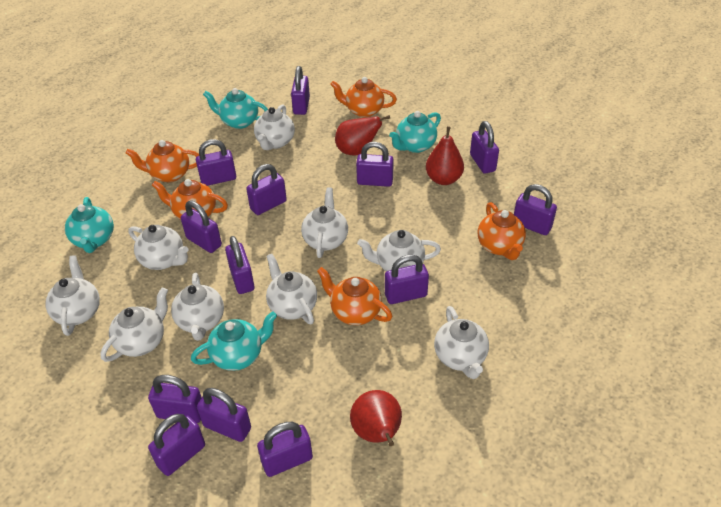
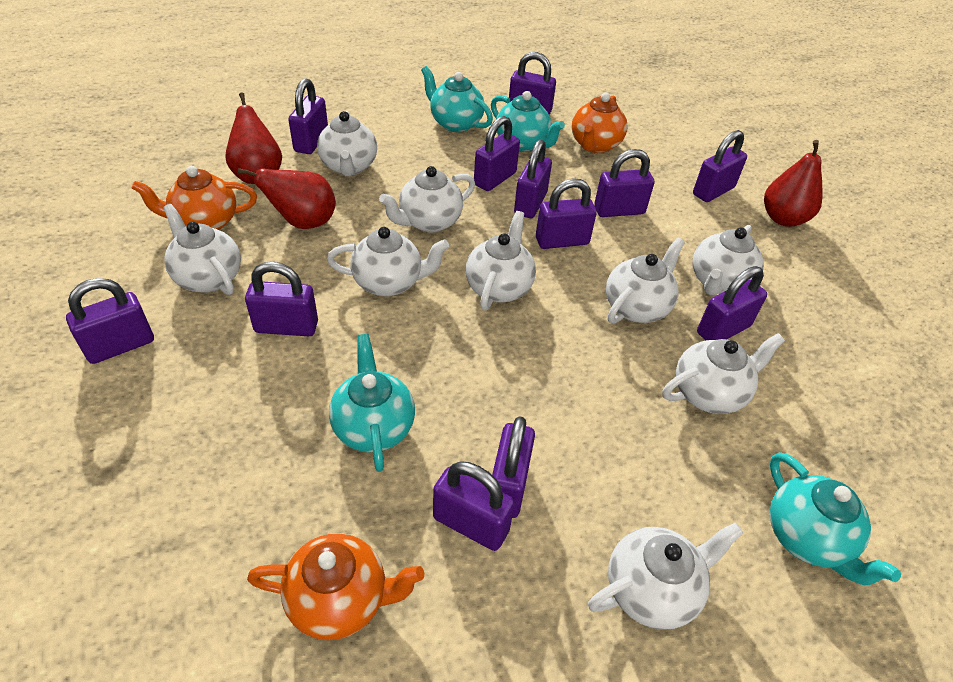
orange teapot: [126,140,199,182] [152,179,228,220] [317,267,392,325] [330,77,397,117] [478,202,526,260] = 5 -> [132,166,257,230] [247,533,425,640] [572,93,628,153] = 3
purple padlock: [148,375,202,423] [148,414,205,476] [181,201,222,253] [196,139,236,186] [197,388,251,442] [225,236,255,294] [246,164,287,215] [257,422,313,477] [291,66,310,115] [356,142,394,187] [385,255,429,304] [470,121,499,174] [514,184,557,235] = 13 -> [66,278,154,364] [245,262,318,336] [288,78,328,154] [433,461,515,551] [474,116,520,191] [492,416,535,518] [509,52,556,115] [514,140,552,218] [536,178,597,249] [594,149,654,217] [693,130,747,202] [697,266,767,340] = 12

